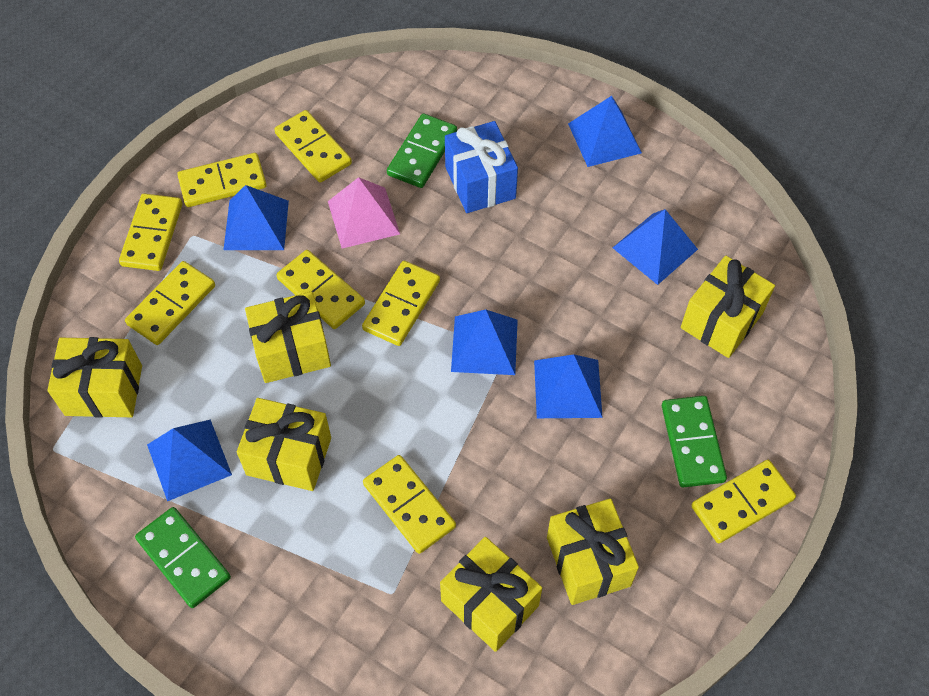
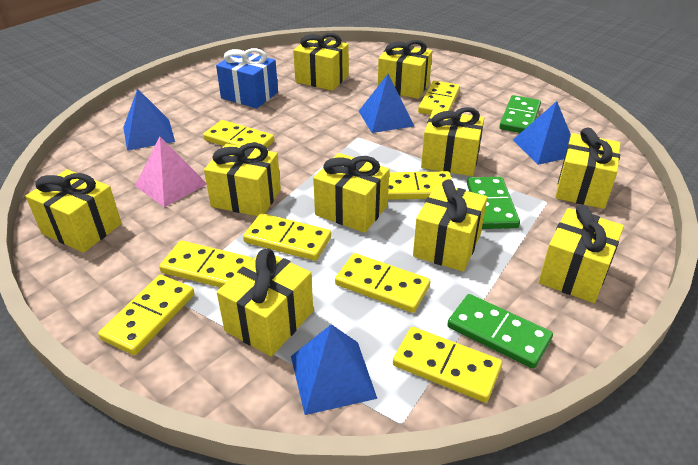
blue pyramid: [147,420,232,501] [224,185,289,250] [451,309,518,375] [534,354,603,418] [568,96,642,167] [613,209,698,285] = 6 -> [123,88,175,151] [291,324,377,415] [359,74,414,133] [513,101,571,165] = 4
yellow gift: [47,337,142,418] [237,398,331,491] [245,292,331,383] [440,537,542,652] [547,498,639,605] [681,256,775,358] = 6 -> [26,169,122,253] [204,143,281,216] [217,249,313,357] [293,33,349,91] [313,153,389,233] [378,40,432,99] [413,179,488,272] [421,107,484,176] [539,205,624,303] [555,128,620,209] = 10

